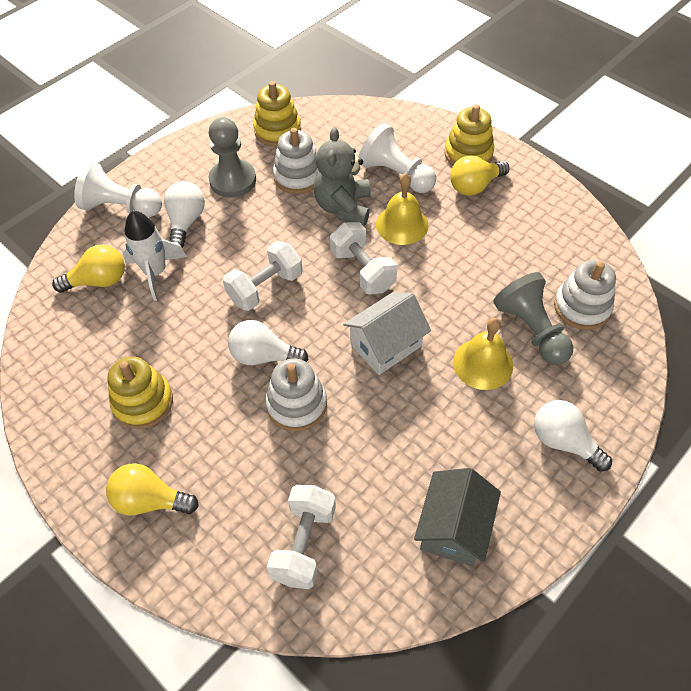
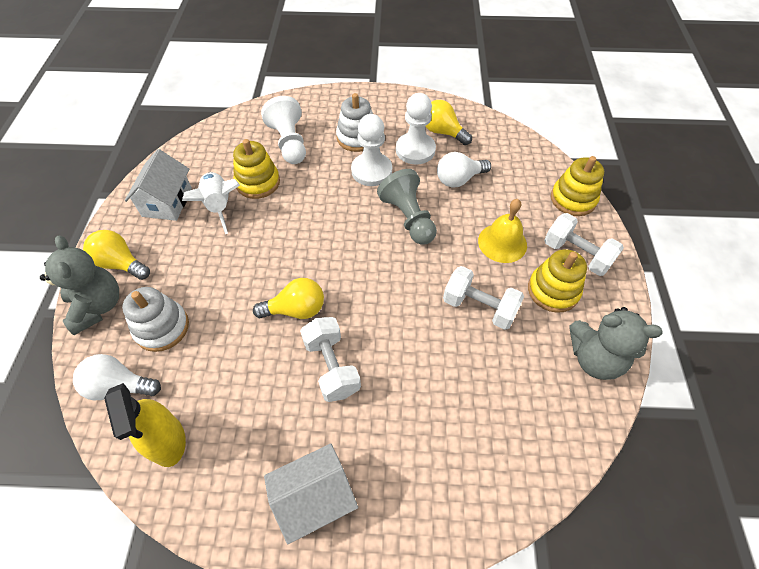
grey house: [414,468,501,566] = 1 -> none = 0
grey pawn: [209,117,256,198] [493,272,574,365] = 2 -> [377,169,437,245] = 1
grey teddy bear: [314,127,371,226] = 1 -> [40,236,119,335] [569,307,663,380] = 2
white house: [343,292,431,375] = 1 -> [125,149,192,221] [264,444,358,544] = 2
white light bulb: [164,181,205,248] [228,320,308,365] [534,400,612,472] = 3 -> [73,354,161,400] [437,152,491,188] = 2
white pawn: [74,161,162,217] [358,123,436,193] = 2 -> [261,96,306,164] [351,114,392,186] [396,93,436,164] = 3
white stacking toy: [265,358,327,431] [273,128,319,194] [554,260,616,330] = 3 -> [122,287,189,352] [336,93,373,152] = 2
yellow bell: [376,174,429,245] [453,318,513,390] = 2 -> [478,199,527,263] = 1
yellow spray bottle: none = 0 -> [104,383,186,467] = 1

